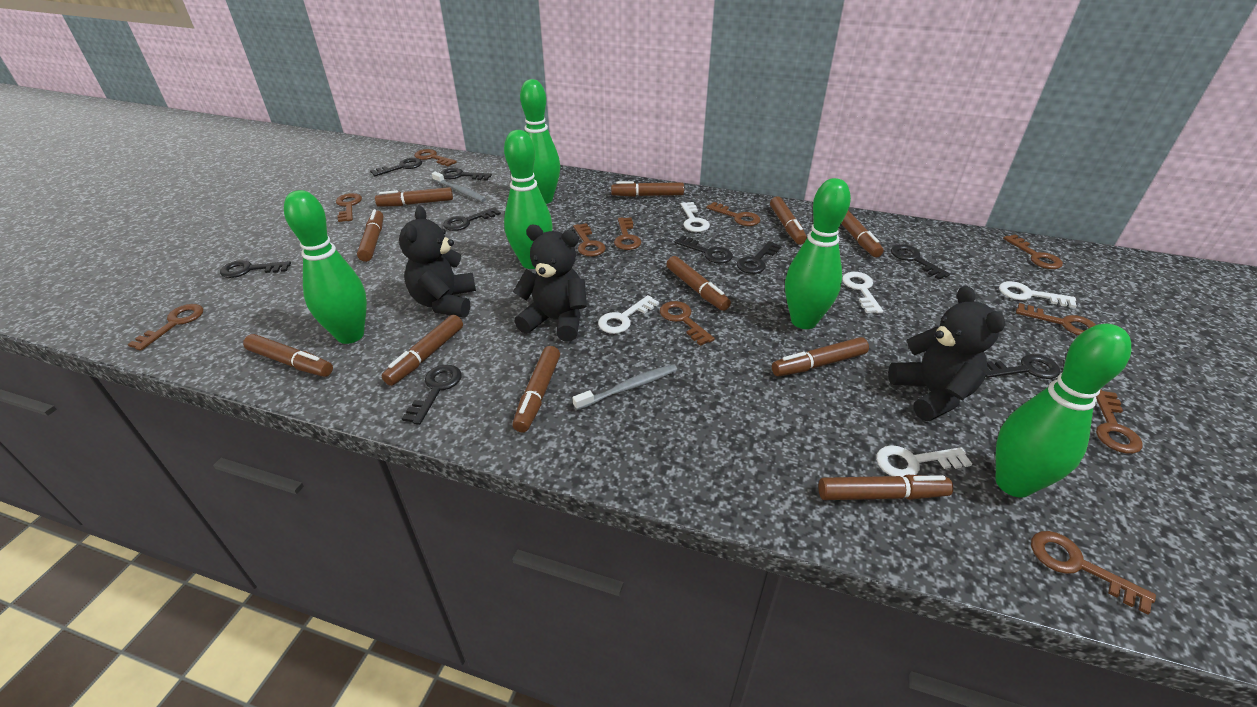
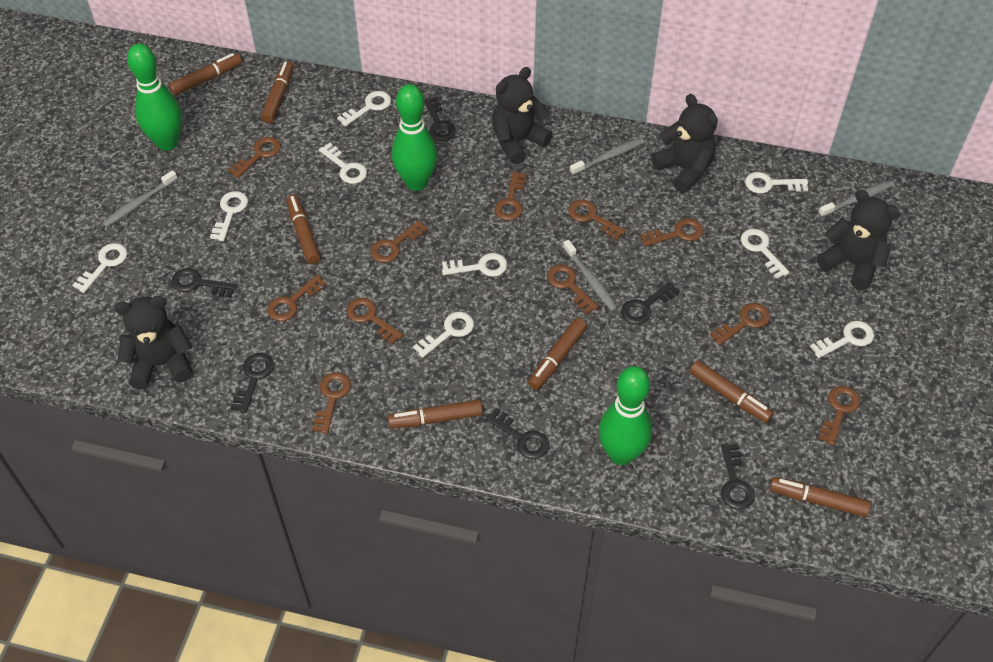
black key: [220,260,291,278] [370,158,422,176] [402,365,462,425] [440,168,492,181] [443,207,501,231] [675,236,733,264] [737,241,782,274] [891,244,950,280] [985,354,1060,379] = 9 -> [171,268,237,297] [231,353,274,413] [424,97,456,141] [485,408,549,459] [621,281,680,324] [721,443,755,510] = 6
black teddy bear: [399,206,476,317] [513,225,587,341] [888,286,1005,421] = 3 -> [114,296,193,389] [492,67,552,164] [651,94,718,193] [817,190,900,290] = 4
brown marker: [243,334,333,377] [357,209,383,262] [375,187,453,207] [382,315,463,386] [512,346,560,432] [611,181,684,197] [666,256,731,311] [770,196,807,245] [772,337,869,377] [818,475,953,500] [841,211,884,257] = 11 -> [168,53,242,95] [261,61,294,123] [286,195,321,264] [388,400,483,428] [528,318,587,390] [689,360,774,423] [769,477,871,517] = 7
green bowling pin: [284,190,367,344] [504,130,553,269] [520,79,560,204] [785,178,851,329] [996,324,1131,498] = 5 -> [127,44,182,151] [392,84,437,191] [599,366,652,465] = 3
grey toothbrush: [432,172,486,202] [573,364,677,410] = 2 -> [102,170,178,227] [563,240,617,311] [570,138,644,175] [818,181,893,217] = 4
white key: [598,295,659,334] [681,202,710,232] [842,272,883,313] [876,445,972,477] [999,281,1077,308] = 5 -> [72,243,127,293] [210,191,248,241] [319,143,367,184] [337,91,391,127] [413,312,474,358] [442,253,507,277] [741,229,790,279] [745,172,808,194] [810,321,874,358] = 9

